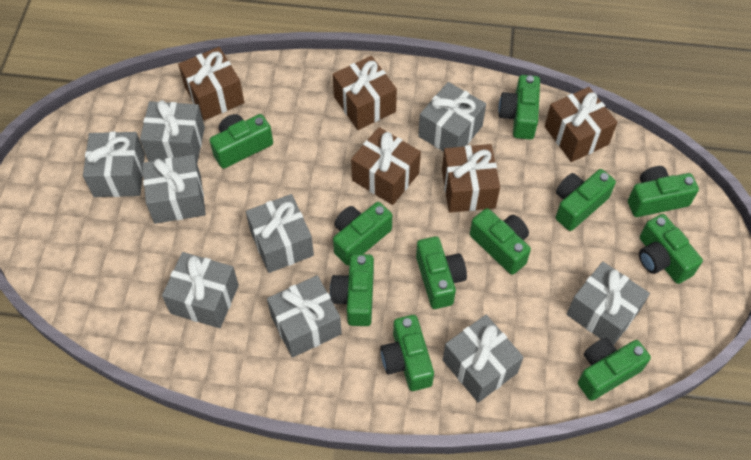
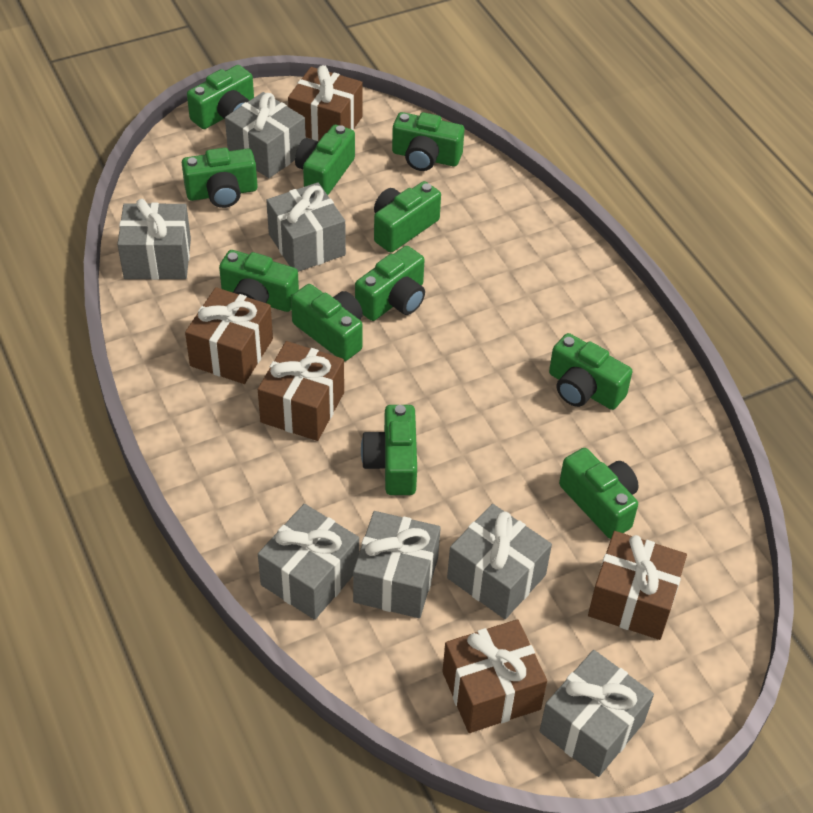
grey gift: [83,132,145,197] [140,100,205,163] [142,155,206,224] [162,252,239,328] [246,194,314,273] [267,275,342,358] [418,82,486,151] [443,315,524,403] [567,262,650,345] = 9 -> [117,199,191,280] [225,92,306,178] [258,504,359,620] [266,182,346,272] [353,511,441,618] [447,504,552,619] [540,650,654,777] = 7

